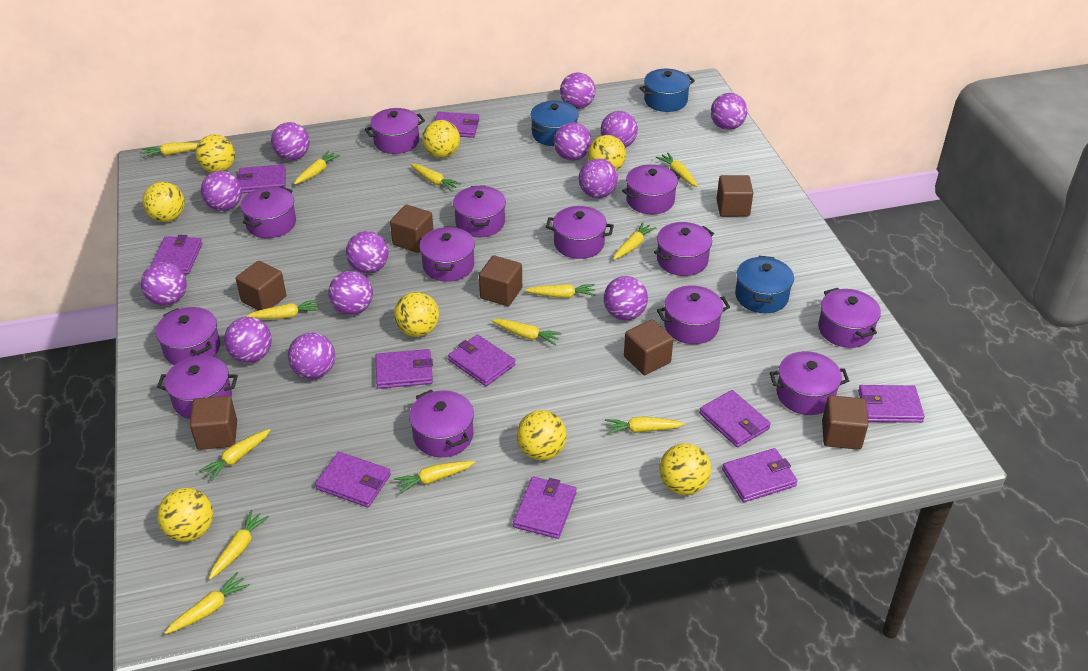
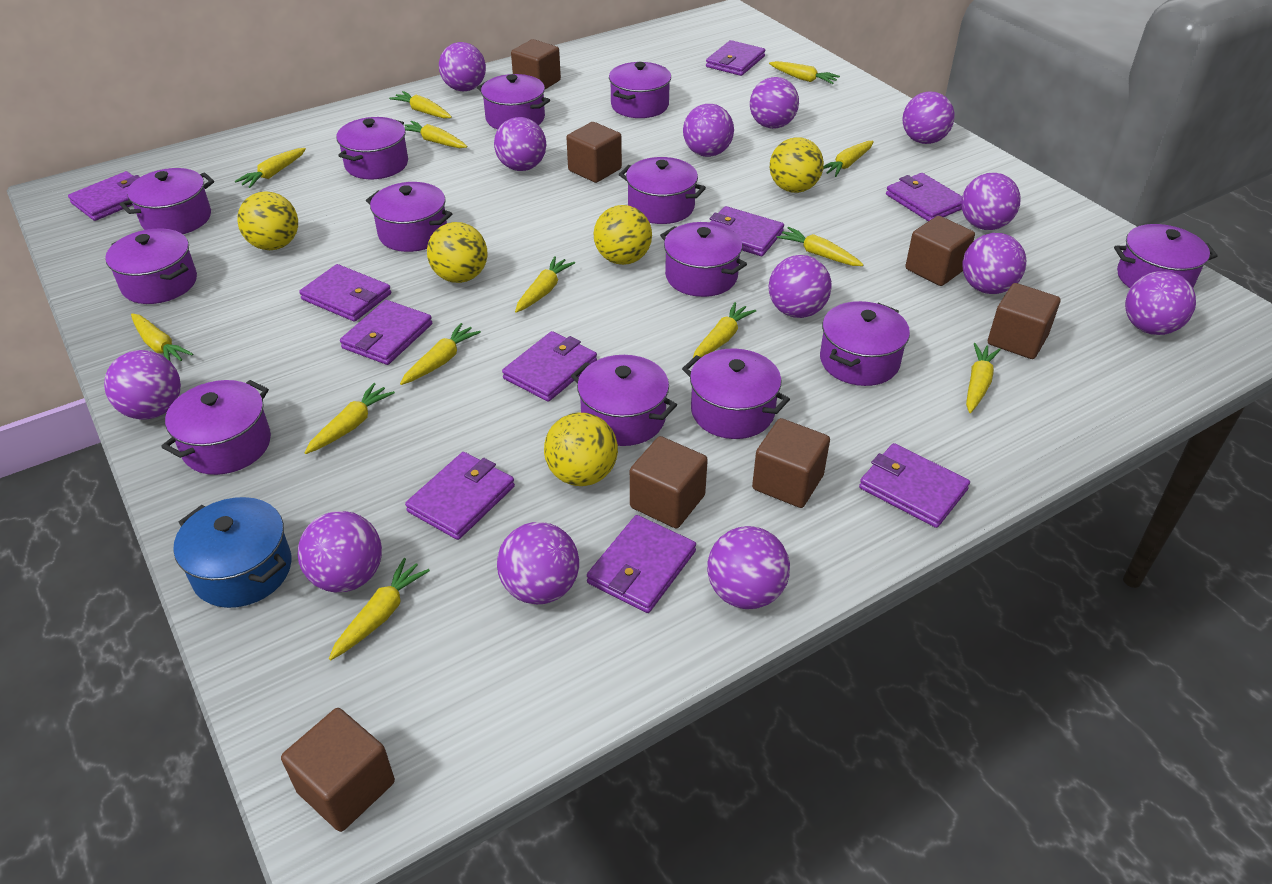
blue pot: [530,101,579,146] [639,69,695,112] [735,256,794,313] = 3 -> [173,497,292,608] = 1
yellow ball: [142,182,185,222] [157,488,213,542] [195,134,235,173] [394,292,439,337] [422,120,460,158] [517,410,567,460] [588,135,626,171] [659,443,711,495] = 8 -> [237,191,298,250] [427,222,487,283] [544,413,618,486] [594,205,652,265] [770,137,824,193] = 5

